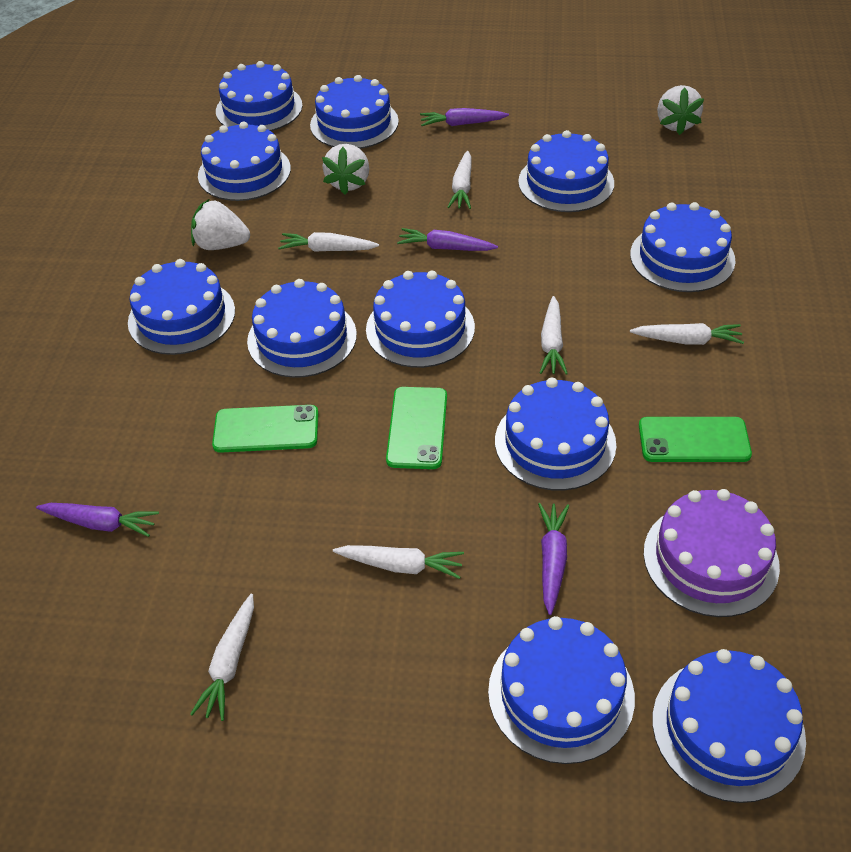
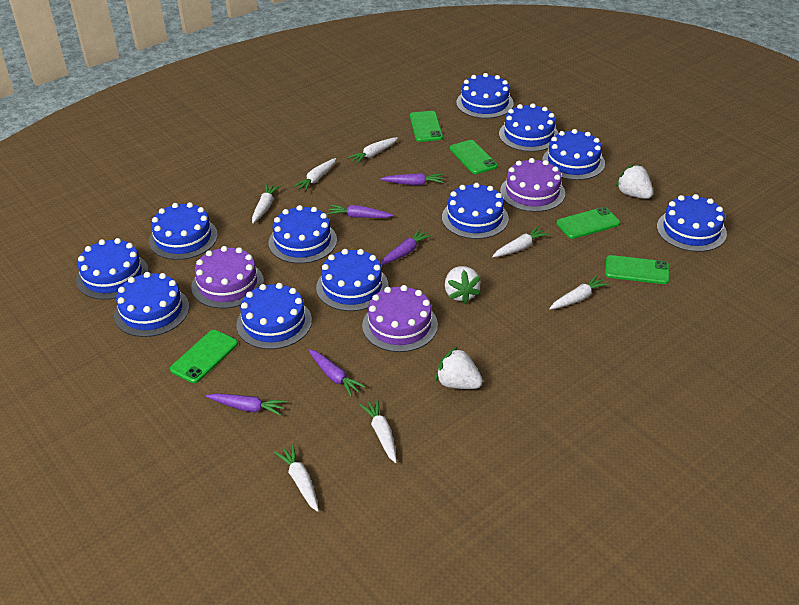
green phone: [212,405,319,453] [386,387,447,469] [639,417,752,462] = 3 -> [170,330,238,383] [410,111,443,142] [450,140,498,174] [556,207,620,239] [605,255,670,284] = 5
purple cake: [644,489,780,617] = 1 -> [191,246,264,309] [362,285,438,352] [500,158,565,212] = 3
purple carrot: [36,503,159,537] [397,228,498,251] [420,108,509,126] [538,503,569,615] = 4 -> [206,393,286,416] [309,349,366,397] [327,205,393,218] [380,229,432,265] [381,173,444,185] = 5
white carrot: [190,594,254,721] [278,232,379,252] [333,545,464,579] [447,151,472,209] [540,296,568,375] [630,323,744,345] = 6 -> [252,184,281,223] [274,444,319,512] [293,158,336,192] [347,137,398,164] [359,399,397,463] [492,226,549,257] [549,275,609,310] = 7

